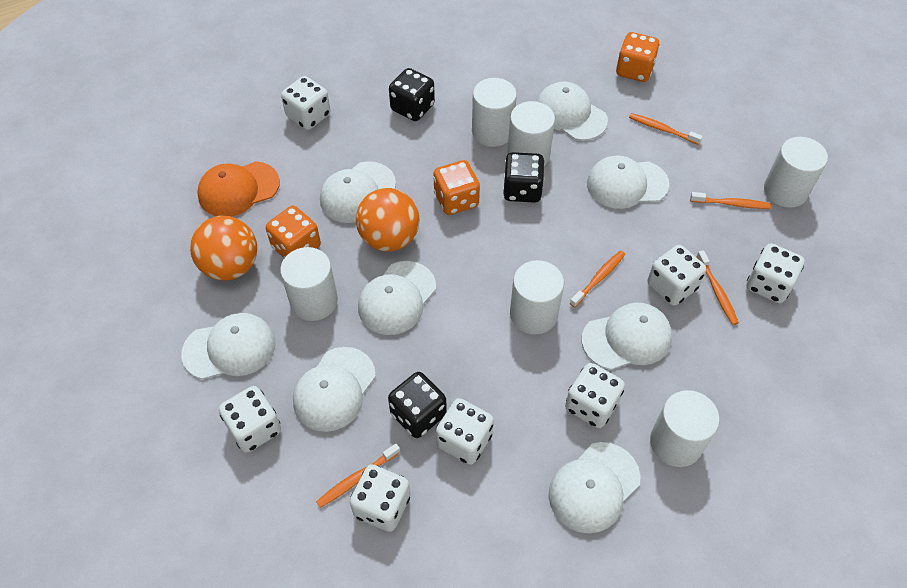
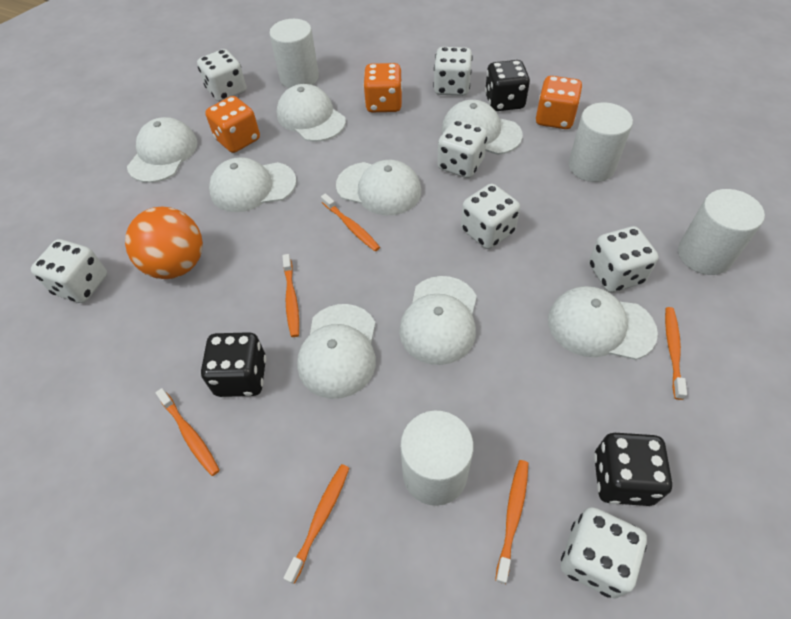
orange ball: [190,216,257,281] [356,188,419,252] = 2 -> [125,206,203,279] = 1
orange cap: [197,161,280,217] = 1 -> none = 0
orange toothbrush: [316,443,400,508] [570,251,625,308] [629,113,703,145] [690,192,772,209] [696,250,739,325] = 5 -> [155,388,220,476] [282,254,299,337] [284,464,349,584] [321,194,380,251] [495,460,528,584] [665,307,687,400] = 6
white cylinder: [280,247,338,321] [472,78,517,147] [507,101,555,166] [510,260,564,334] [650,390,720,467] [764,137,828,208] = 6 -> [269,19,319,88] [400,411,474,506] [569,103,633,182] [678,189,765,275] = 4

